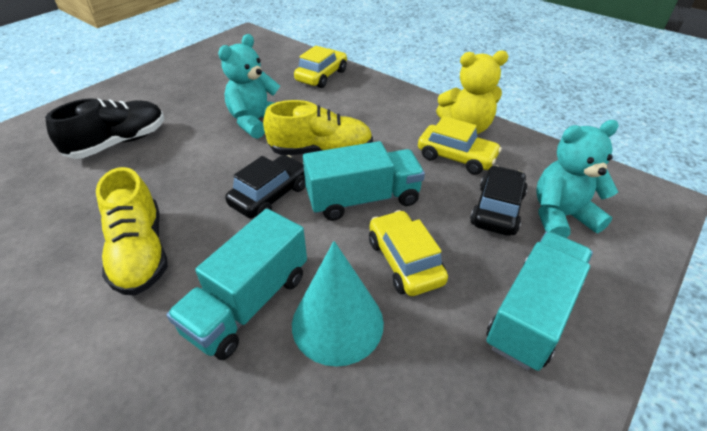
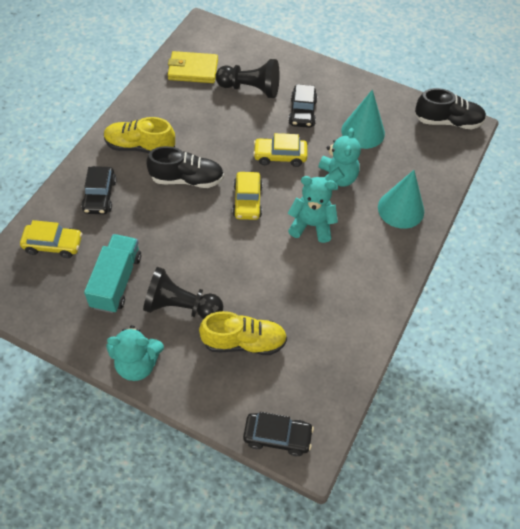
black car: [225,155,306,218] [470,165,528,236] = 2 -> [81,166,117,214] [243,412,314,457] [288,84,318,128] = 3
black pawn: none = 0 -> [143,267,223,319] [215,59,280,98] = 2
black shoe: [45,98,164,159] = 1 -> [146,146,224,188] [415,88,486,129] = 2
turquoise cone: [292,241,384,367] = 1 -> [341,90,385,149] [378,170,424,229] = 2
turquoise teddy bear: [218,34,280,139] [536,120,619,238] = 2 -> [107,325,164,381] [288,176,338,243] [318,128,361,190] = 3
turquoise truck: [166,209,307,360] [303,141,425,221] [486,232,593,371] = 3 -> [84,234,141,313] = 1
yellow teddy bear: [436,50,508,134] = 1 -> none = 0
yellow wallet: none = 0 -> [168,51,218,83] = 1

